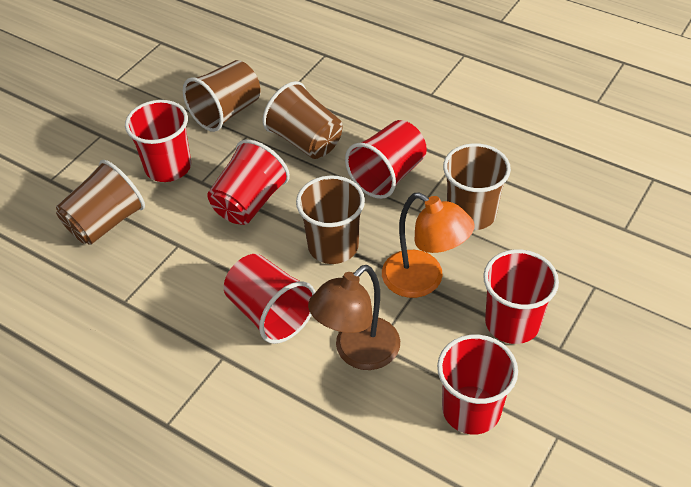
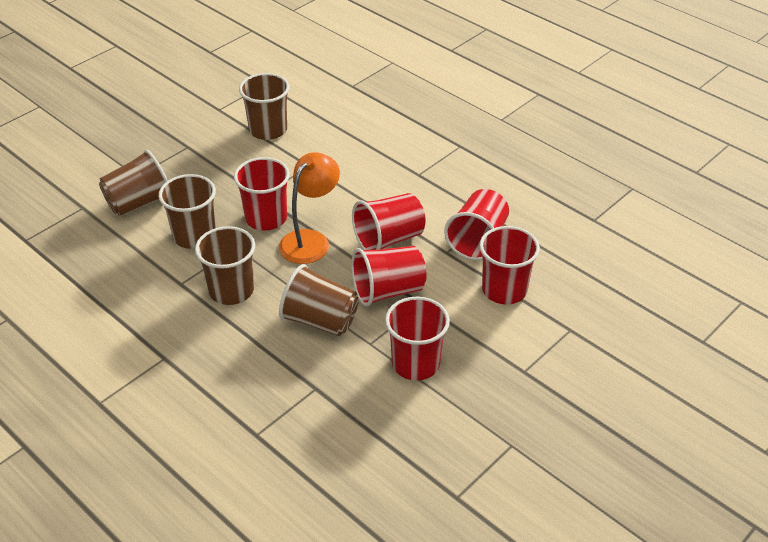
brown lamp: [308,265,400,370] = 1 -> none = 0

